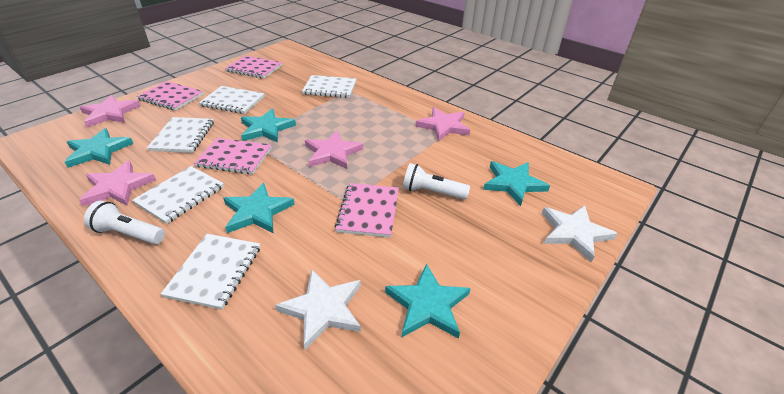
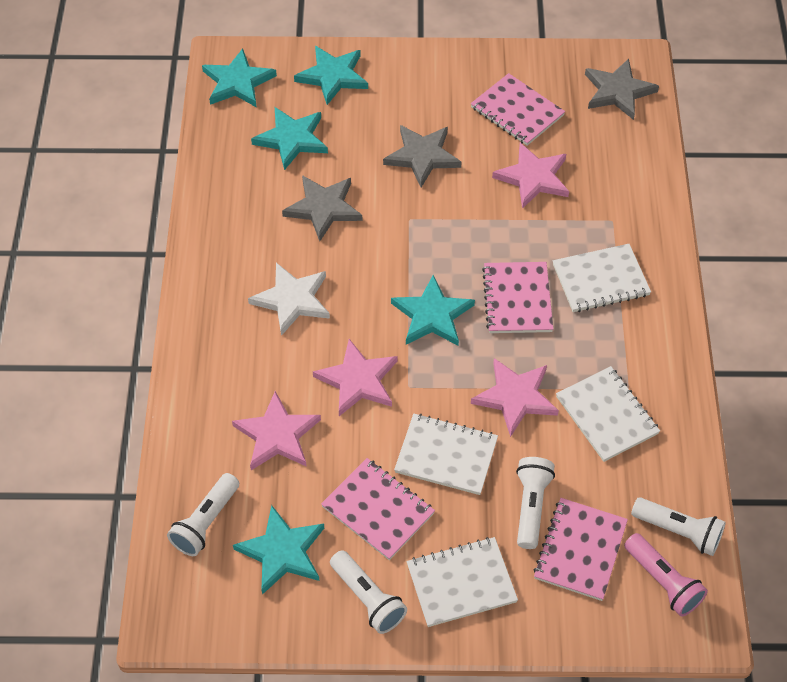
grey star: none = 0 -> [282,175,362,241] [383,125,462,188] [585,59,659,120] = 3
pink flashlight: none = 0 -> [624,533,708,617] = 1
white flashlight: [84,201,165,244] [403,163,470,200] = 2 -> [167,473,239,556] [330,550,407,634] [516,457,555,549] [631,497,726,556] = 4
white notebook: [132,166,224,224] [147,117,214,153] [161,234,260,310] [199,86,265,114] [302,75,356,98] = 5 -> [394,414,498,495] [407,537,518,627] [553,244,651,312] [556,366,660,462] = 4
white star: [275,270,361,350] [542,206,618,262] = 2 -> [248,263,330,336] = 1

